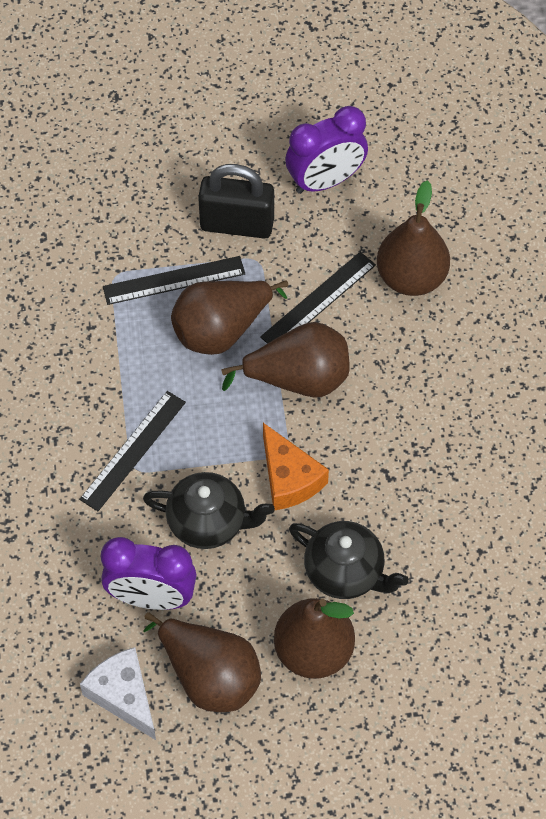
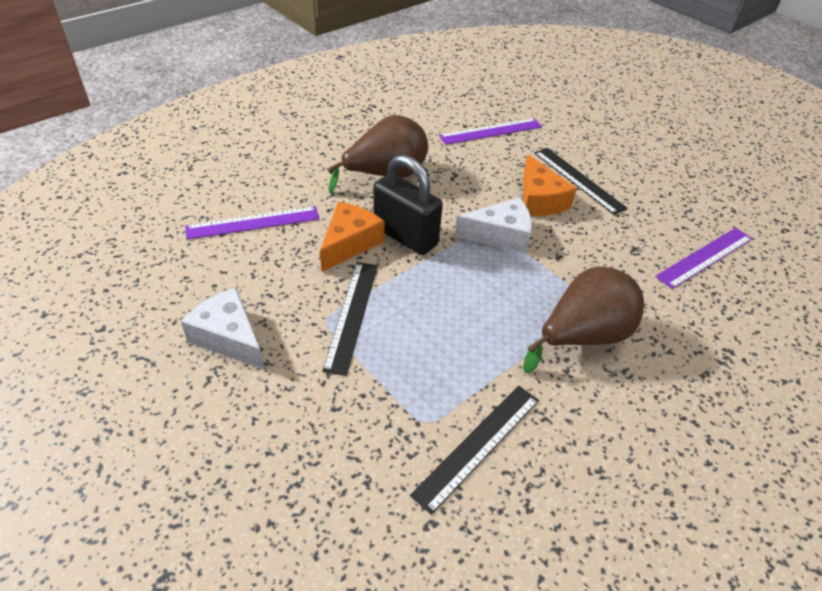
black teapot: [143,472,275,549] [289,521,409,599] = 2 -> none = 0
brown pear: [143,612,261,712] [171,280,288,355] [222,322,350,398] [274,598,355,679] [377,180,450,296] = 5 -> [327,115,428,193] [523,267,644,373] = 2
orange cheese: [263,423,329,511] = 1 -> [320,202,385,272] [523,154,577,216] = 2
purple clock: [101,537,197,610] [285,106,368,194] = 2 -> none = 0
purple ruler: none = 0 -> [185,206,320,240] [439,118,542,145] [655,228,753,289] = 3
white cheese: [80,647,156,740] = 1 -> [181,287,265,370] [455,198,532,253] = 2

